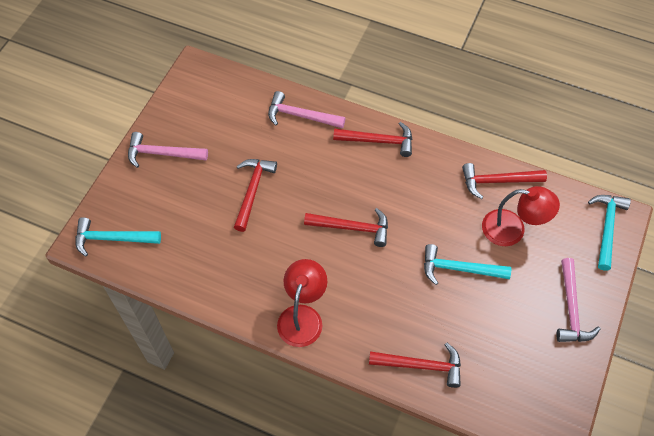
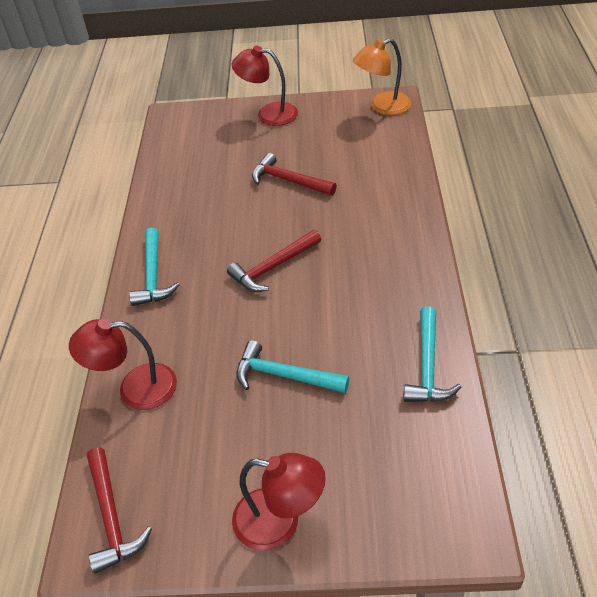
orange lamp: none = 0 -> [353,38,411,115] = 1
pink hammer: [128,132,208,168] [268,91,346,128] [556,258,601,342] = 3 -> none = 0
red hammer: [234,159,277,232] [304,208,388,247] [333,122,412,157] [369,343,461,388] [462,163,547,199] = 5 -> [87,447,152,574] [227,230,321,292] [252,153,337,196] = 3
red lamp: [277,259,327,347] [482,186,560,246] = 2 -> [69,319,177,410] [232,46,298,126] [232,453,326,551] = 3

